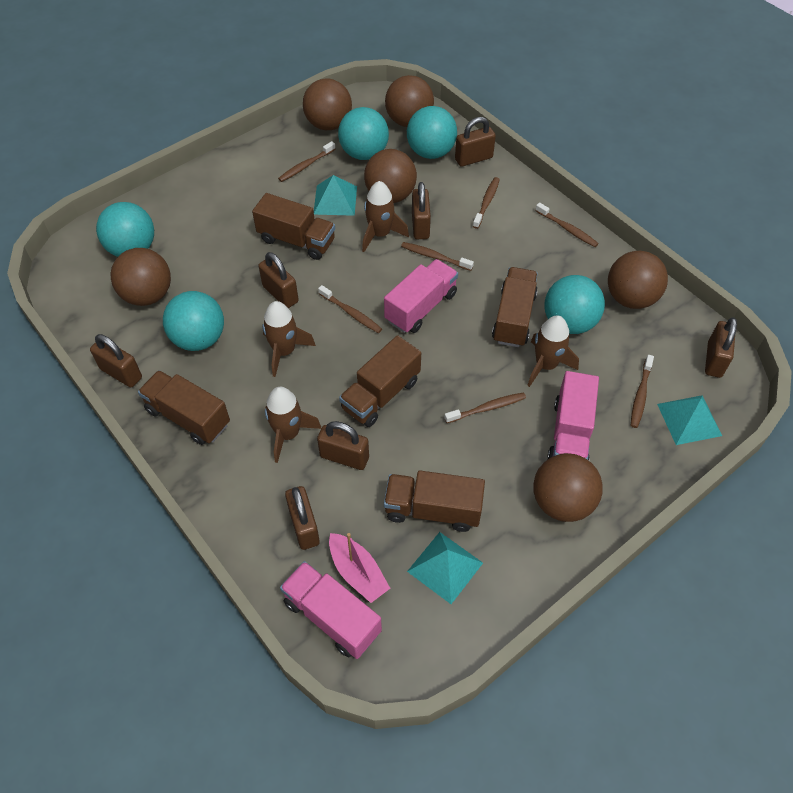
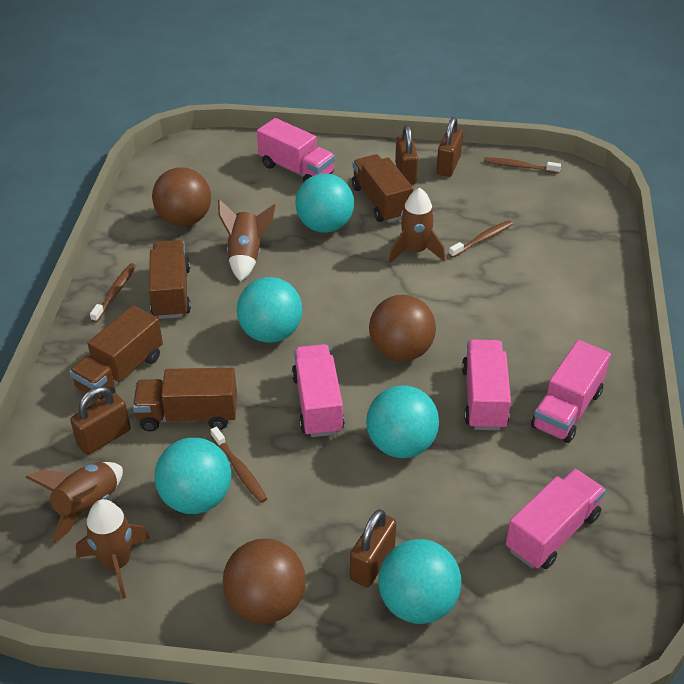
brown ball: [111,248,171,306] [303,79,352,130] [364,149,417,203] [385,75,434,127] [533,453,603,522] [608,251,668,309] = 6 -> [152,168,211,226] [223,539,306,624] [369,295,436,362] = 3
brown padlock: [90,334,142,387] [258,252,299,308] [285,486,320,550] [317,421,369,470] [412,182,431,239] [455,117,496,167] [705,317,737,378] = 7 -> [70,387,130,455] [350,509,396,587] [395,125,418,185] [437,117,463,177] = 4
brown toothbrush: [278,141,335,182] [318,285,382,333] [401,242,474,271] [444,392,526,423] [473,177,500,229] [535,202,599,247] [631,355,654,428] = 7 -> [90,263,136,322] [210,427,267,503] [449,220,512,258] [484,157,561,174] = 4
brown truck: [138,370,230,445] [252,193,335,260] [339,335,421,427] [384,470,485,532] [492,267,538,347] = 5 -> [69,305,163,400] [133,368,237,431] [149,240,191,319] [352,154,413,223] = 4
pink boat: [329,533,390,603] = 1 -> none = 0
pink truck: [280,561,382,659] [384,259,458,333] [547,371,599,461] = 3 -> [257,118,335,182] [292,344,344,437] [462,339,511,431] [506,469,606,569] [531,340,611,443] = 5
turquoise pyramid: [314,175,357,216] [407,532,483,604] [657,395,722,445] = 3 -> none = 0

